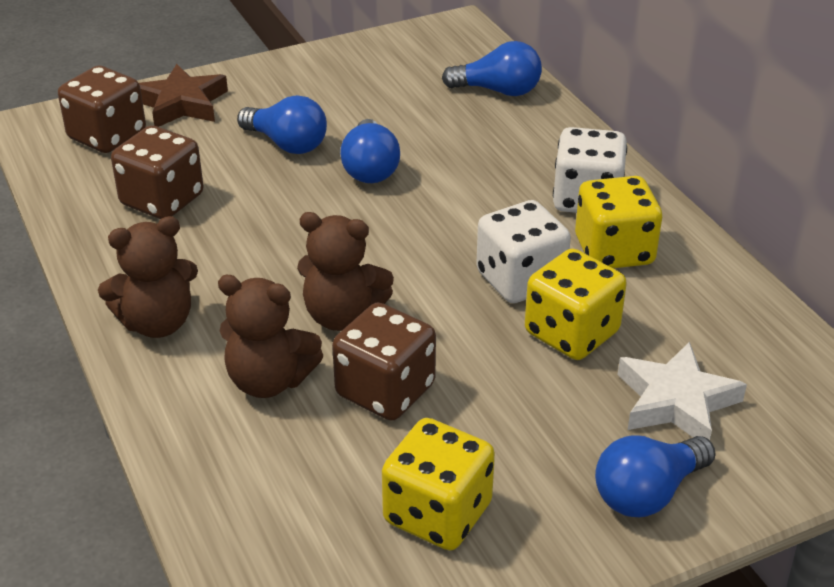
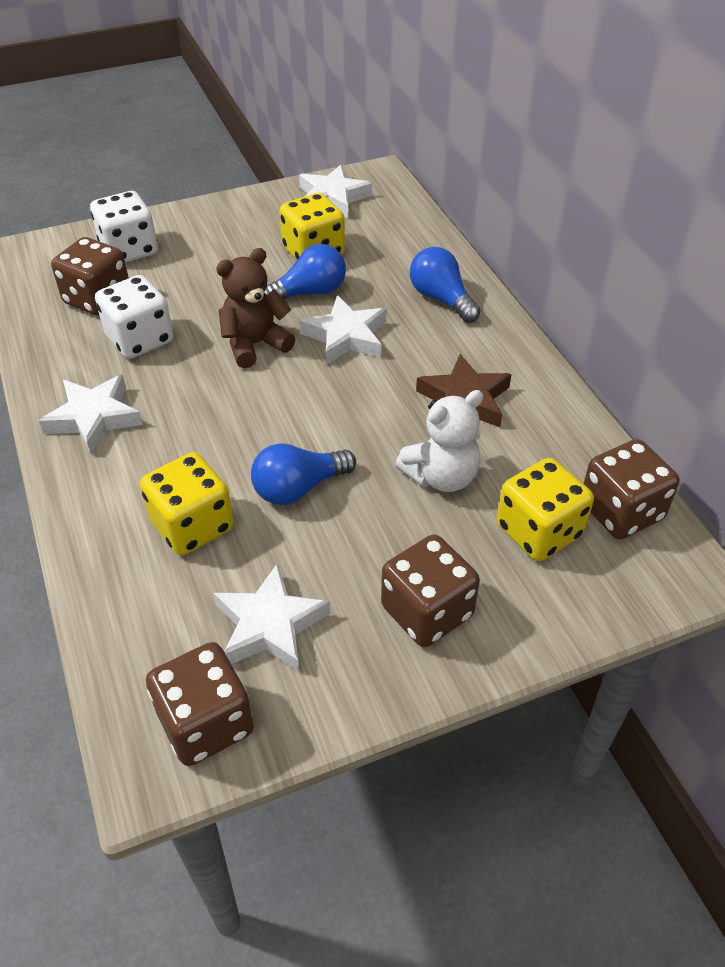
blue light bulb: [237,95,327,154] [340,119,400,183] [442,41,542,96] [595,435,716,517] = 4 -> [251,443,356,505] [264,244,346,300] [410,247,480,323] = 3
brown dice: [58,66,146,153] [111,126,204,219] [332,303,436,421] = 3 -> [51,237,129,316] [146,642,254,766] [381,534,480,647] [583,439,680,539] = 4
brown teddy bear: [98,216,198,338] [218,275,323,398] [297,212,394,331] = 3 -> [216,248,295,368] = 1
white star: [618,341,747,440] = 1 -> [39,374,143,455] [213,563,330,672] [299,165,372,218] [299,295,387,365] = 4
white teddy bear: none = 0 -> [395,390,483,492] = 1

